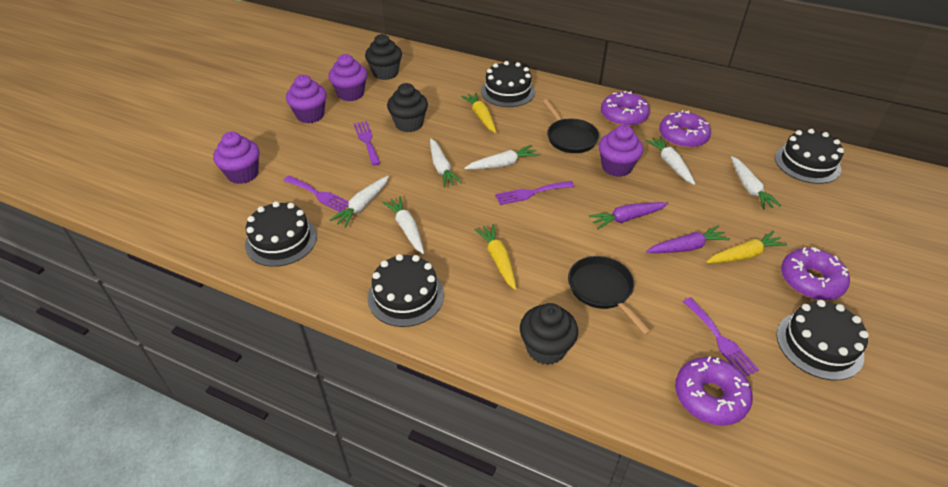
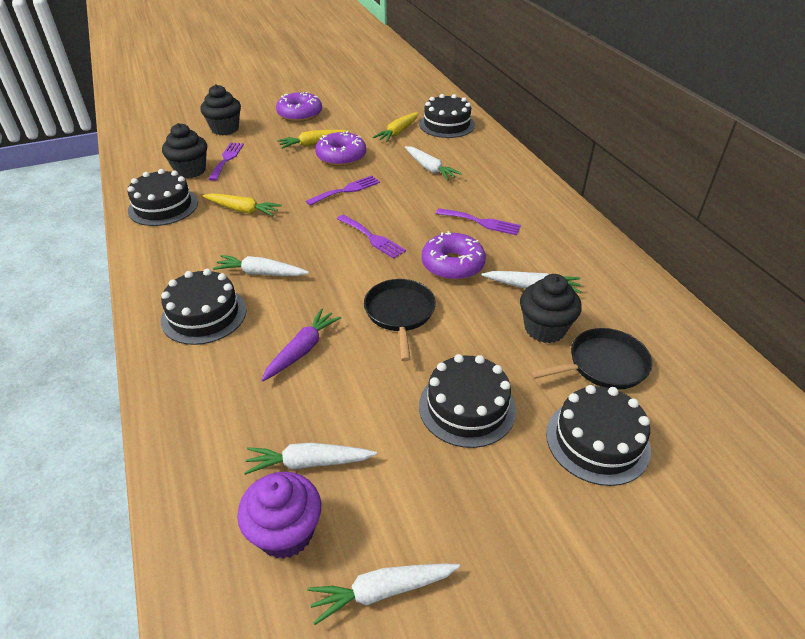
purple carrot: [589,202,668,229] [646,225,730,253] = 2 -> [261,308,341,381] = 1
purple cupcake: [213,132,260,184] [286,75,327,123] [329,54,367,101] [599,125,643,177] = 4 -> [237,472,321,559] = 1
purple donut: [601,91,650,127] [659,110,711,148] [675,356,753,426] [781,247,850,300] = 4 -> [276,91,322,122] [315,131,366,166] [421,231,486,280] = 3
white carrot: [330,176,389,228] [382,196,424,254] [430,139,462,188] [464,145,539,170] [645,136,695,185] [731,156,782,210] = 6 -> [213,255,309,276] [244,443,377,475] [307,564,460,625] [405,146,462,180] [481,271,581,293] = 5

